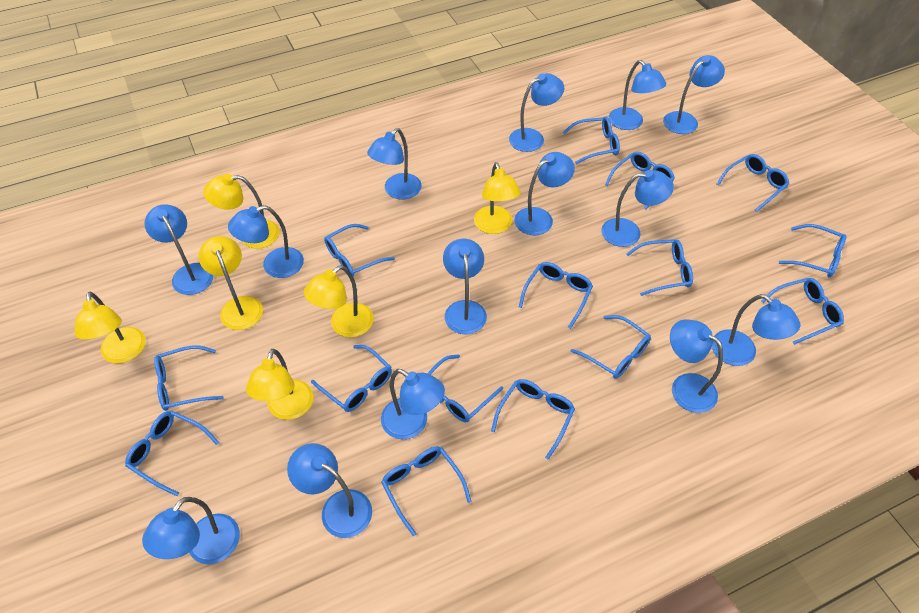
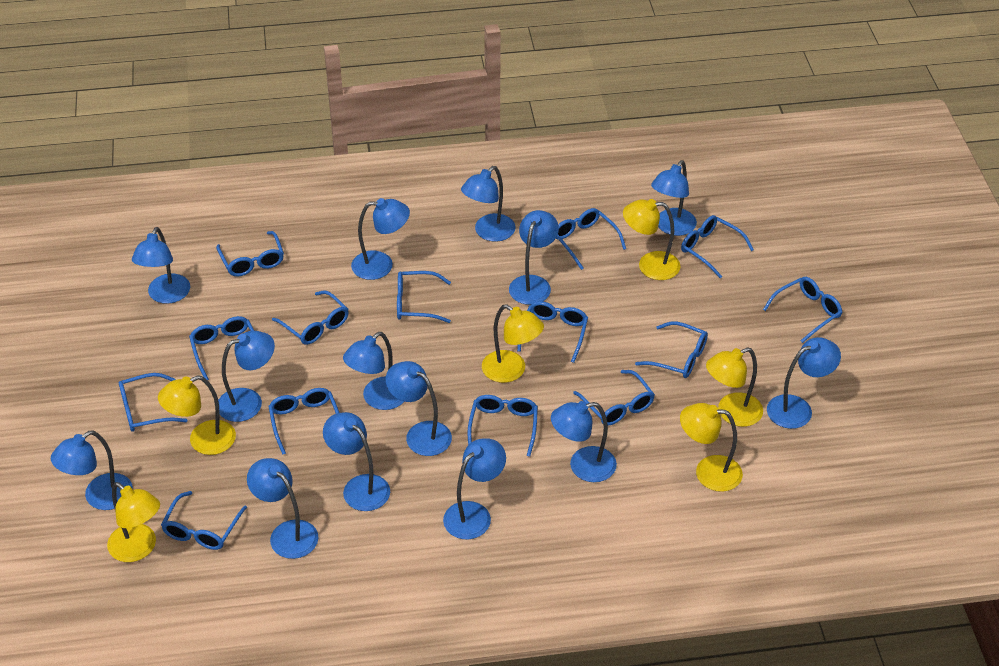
blue glasses: [125,411,219,496] [154,345,224,411] [311,345,392,412] [324,224,395,277] [381,446,471,536] [427,354,503,422] [491,379,575,460] [519,262,593,329] [563,117,620,164] [571,315,651,379] [605,152,675,209] [626,239,693,296] [717,154,789,212] [761,278,844,345] [779,224,847,278] = 15 -> [119,373,188,432] [161,491,247,550] [189,316,254,380] [216,231,284,276] [268,388,339,455] [272,291,349,345] [397,271,451,323] [467,395,538,457] [517,301,588,363] [556,208,626,270] [573,370,655,426] [635,321,708,378] [681,215,754,278] [763,277,843,343] = 14

